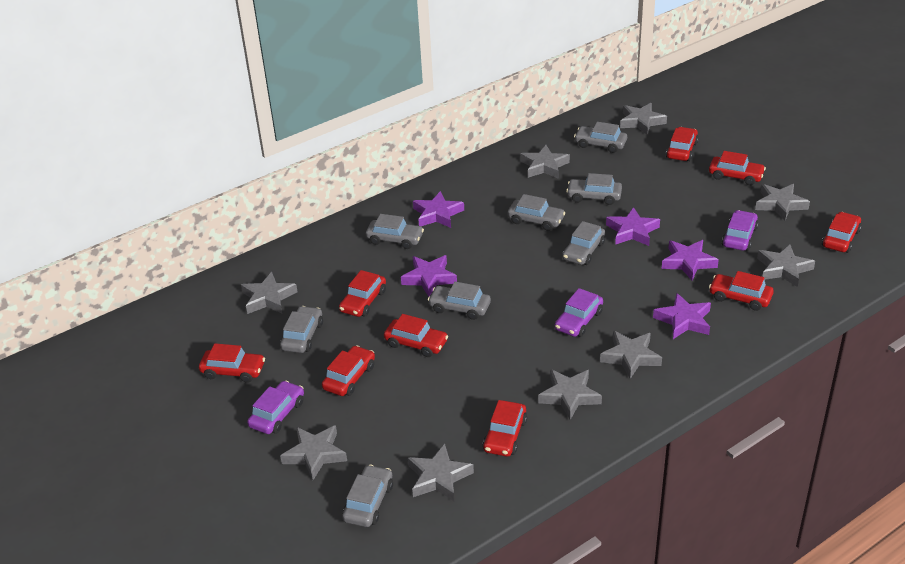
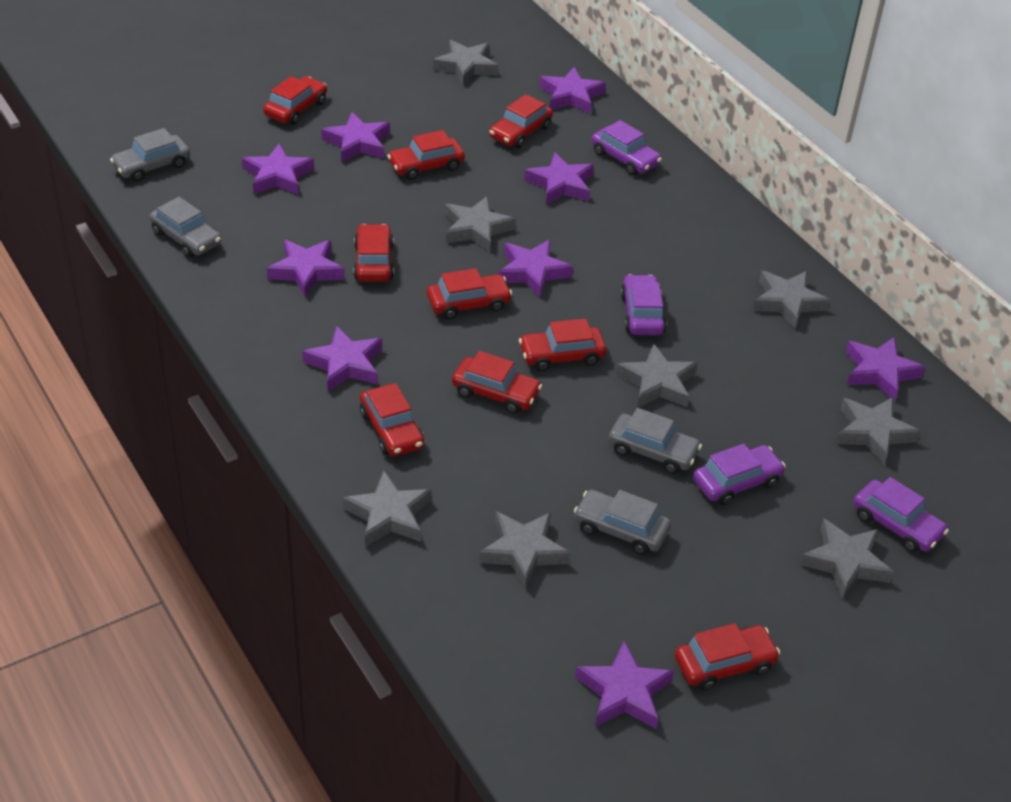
grey car: [280,306,323,353] [342,465,393,527] [366,214,424,249] [428,282,491,320] [508,194,565,231] [562,221,605,265] [566,173,622,205] [574,122,627,153] = 8 -> [110,128,190,182] [149,197,221,257] [574,490,671,555] [609,408,702,474] = 4
grey star: [241,272,298,314] [280,425,347,480] [408,444,474,501] [520,145,570,179] [538,369,602,420] [600,331,662,379] [620,103,667,135] [755,184,810,221] [757,244,815,287] = 9 -> [343,470,431,547] [433,40,498,85] [445,196,516,252] [479,512,571,589] [616,344,697,408] [752,271,830,329] [800,519,894,599] [836,397,921,465] = 8
purple car: [247,381,304,434] [555,288,603,337] [722,210,759,251] = 3 -> [592,120,662,175] [620,274,667,335] [693,443,786,505] [853,477,949,553] = 4
purple star: [401,255,457,297] [413,191,464,228] [606,207,660,246] [653,293,711,339] [662,240,719,280] = 5 -> [242,144,314,195] [267,240,345,297] [302,325,382,392] [321,112,390,163] [498,239,573,298] [524,152,594,204] [539,67,606,114] [575,641,674,729] [845,337,925,402] = 9

